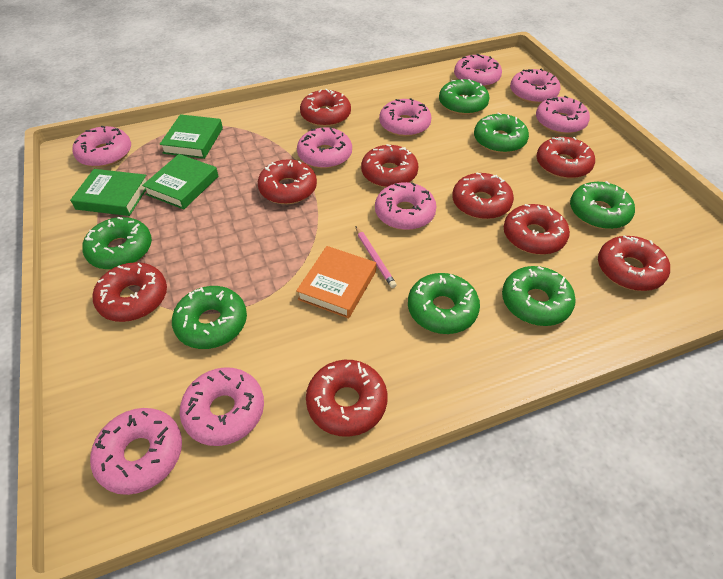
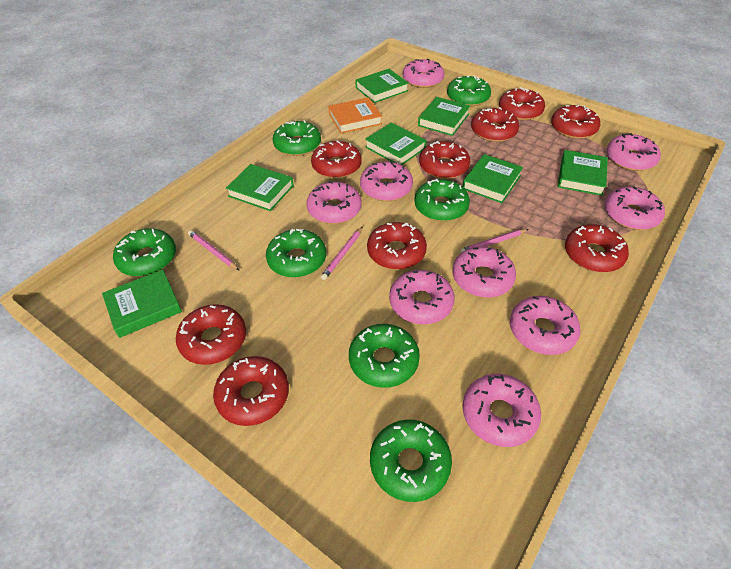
green book: [70,169,146,216] [142,154,219,209] [160,114,223,159] = 3 -> [102,270,182,338] [226,164,294,211] [355,69,409,103] [365,123,427,165] [418,97,470,136] [462,154,523,203] [558,150,608,196] = 7
pink pencil: [356,227,397,288] = 1 -> [188,230,240,271] [321,227,363,280] [460,229,529,253] = 3

